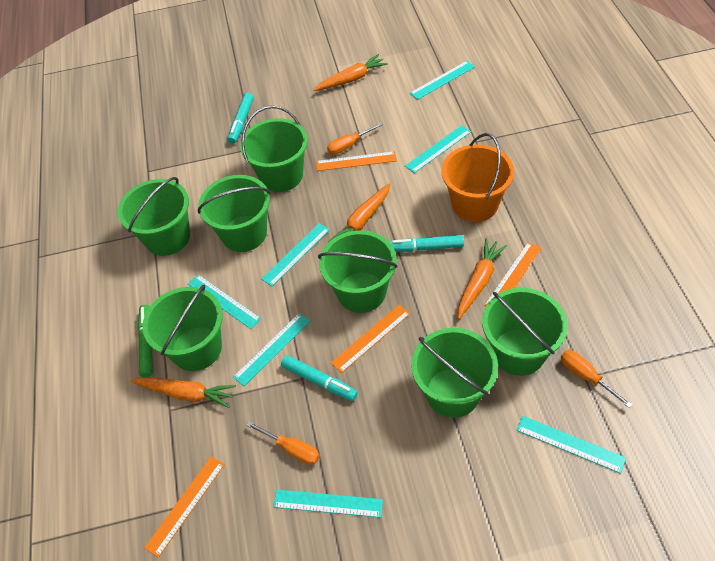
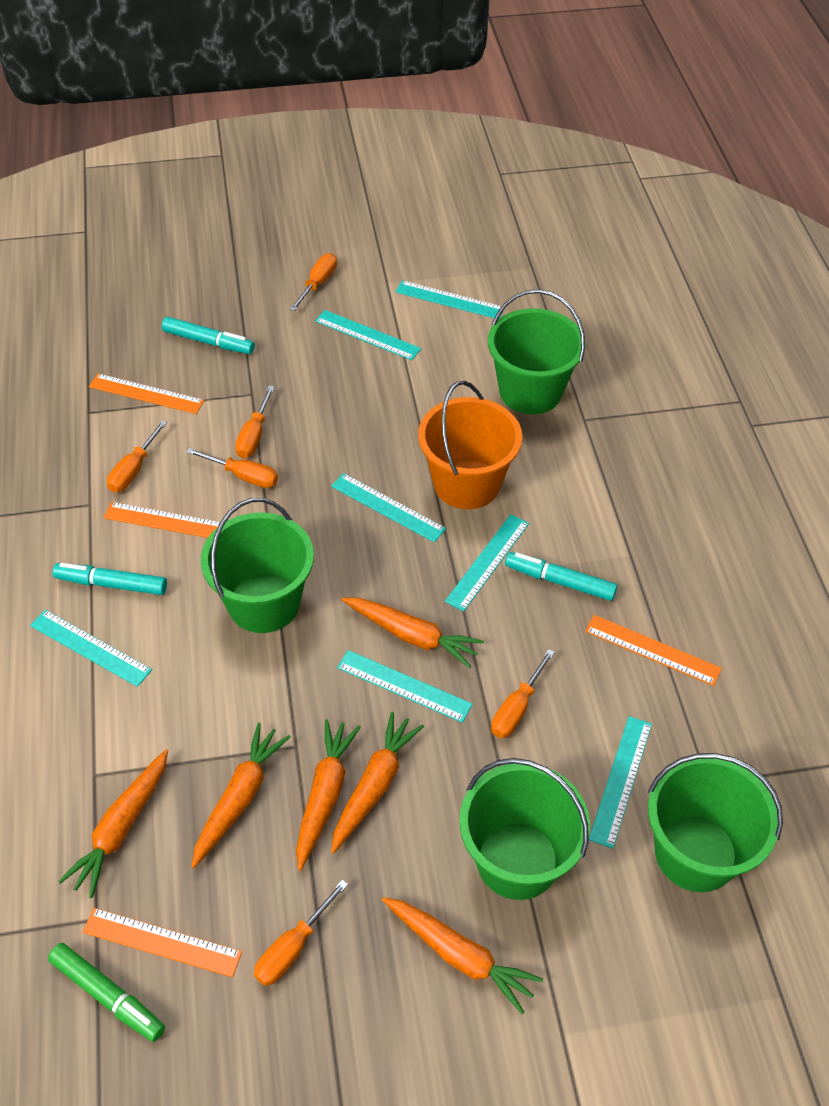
green bucket: [118,177,190,256] [142,284,223,371] [198,175,270,252] [240,106,308,192] [318,230,398,313] [411,328,498,418] [482,288,568,376] = 7 -> [201,498,314,633] [459,758,590,900] [488,289,586,414] [648,753,783,892] = 4
orange carrot: [131,377,236,408] [313,54,388,91] [328,183,391,242] [458,238,507,319] = 4 -> [58,749,168,898] [191,723,290,868] [296,719,361,871] [331,712,424,853] [342,598,484,668] [382,897,543,1014] = 6
orange screwdriver: [246,421,320,465] [327,123,383,155] [561,350,633,408] = 3 -> [107,420,167,492] [186,448,278,488] [235,385,275,458] [254,880,348,986] [290,253,337,311] [491,649,555,738] = 6

